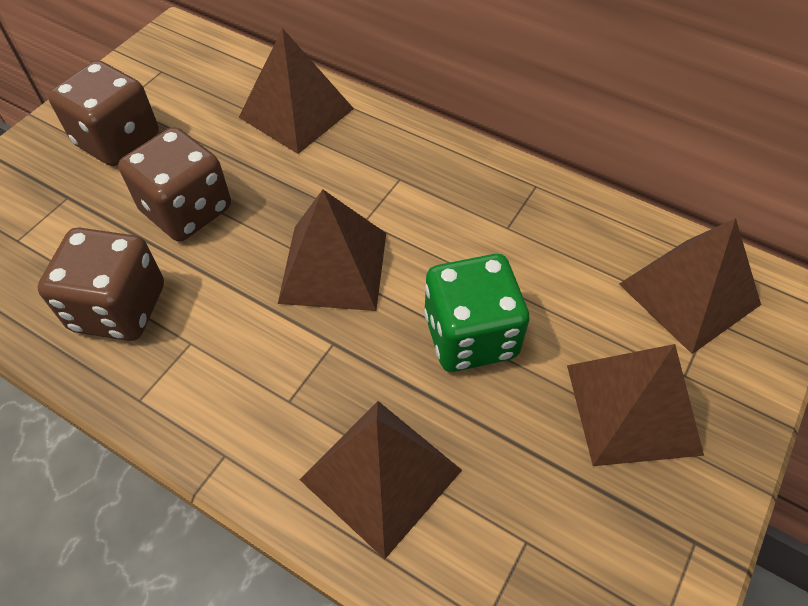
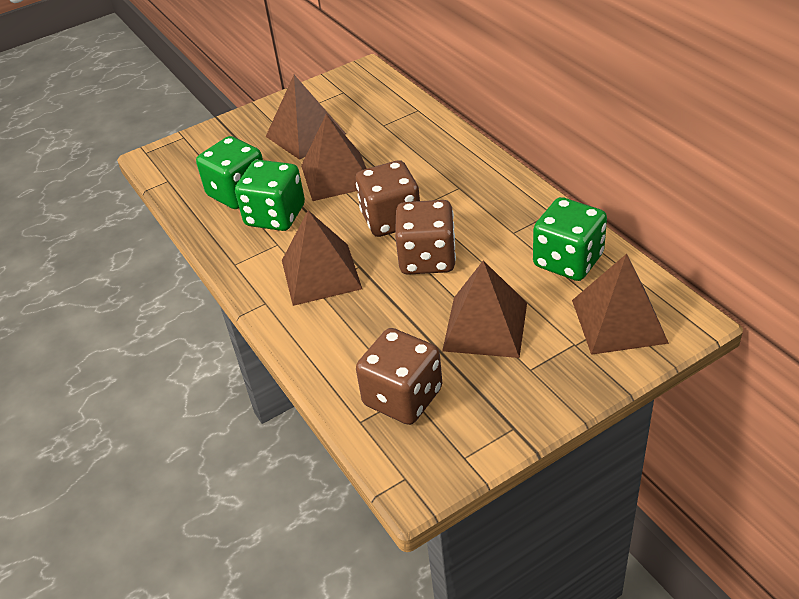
green dice: [424,254,530,372] = 1 -> [196,136,263,209] [235,160,305,231] [533,197,607,281] = 3

